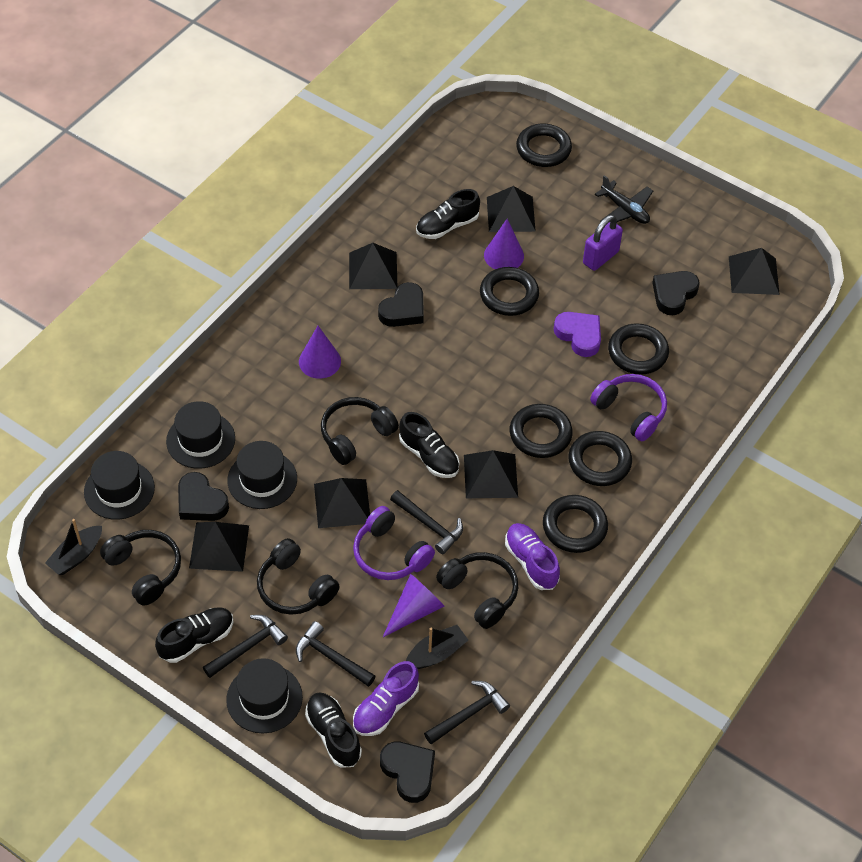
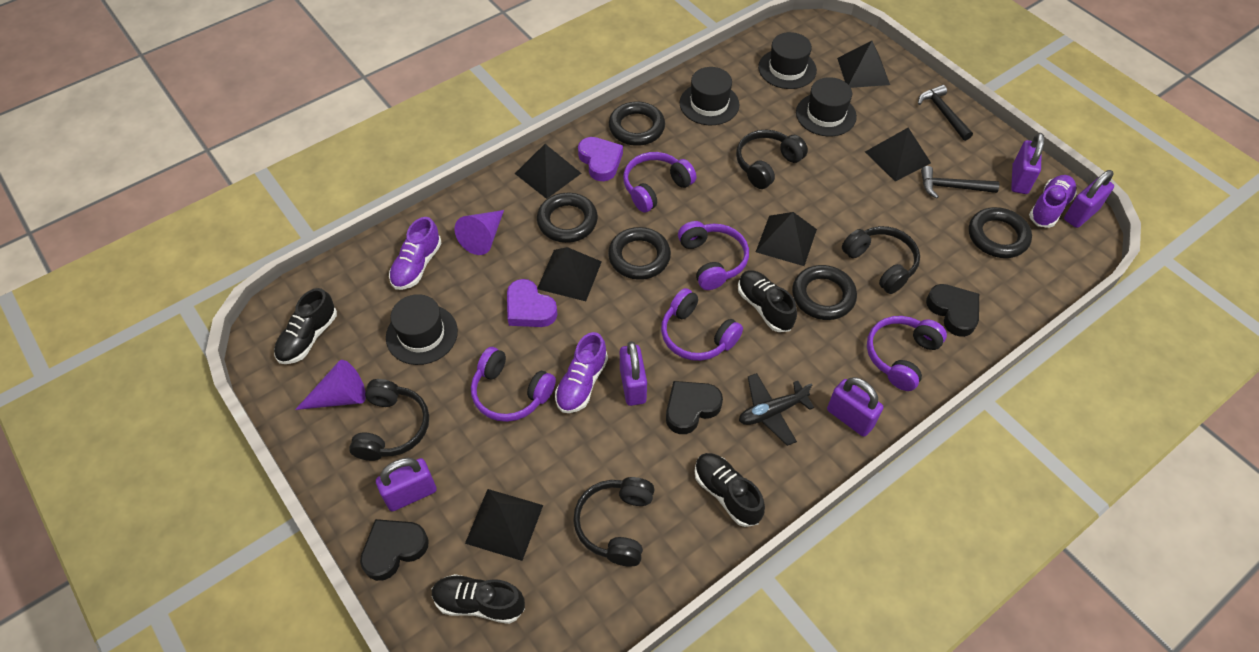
black boat: [45,519,102,575] [406,625,468,669] = 2 -> none = 0
black hammer: [203,615,288,678] [296,621,376,687] [390,490,463,554] [424,681,510,744] = 4 -> [918,85,973,141] [921,166,999,199] = 2
black heart: [178,472,229,521] [378,282,424,327] [380,742,435,803] [652,271,700,315] = 4 -> [360,519,429,581] [666,381,723,434] [926,284,979,337] = 3
black ring: [480,267,539,316] [510,404,573,458] [516,124,572,167] [543,495,608,553] [569,431,632,486] [608,323,669,375] = 6 -> [537,193,598,243] [608,227,671,280] [609,101,665,146] [792,265,857,320] [969,207,1032,258] = 5
purple cone: [299,326,341,379] [383,574,445,637] [484,219,524,269] = 3 -> [295,360,366,410] [455,210,504,255] = 2
purple headphones: [353,506,435,580] [590,374,667,441] = 2 -> [471,347,556,422] [623,152,696,213] [661,288,743,361] [678,221,749,290] [867,316,947,391] = 5
purple heart: [554,312,601,357] = 1 -> [507,279,558,327] [578,137,623,181] = 2
purple padlock: [583,215,623,271] = 1 -> [376,458,437,511] [620,341,647,406] [827,377,883,437] [1011,133,1044,194] [1064,170,1114,228] = 5
purple shoe: [353,661,419,736] [505,523,560,590] = 2 -> [389,217,442,290] [555,332,608,413] [1029,175,1077,228] = 3

